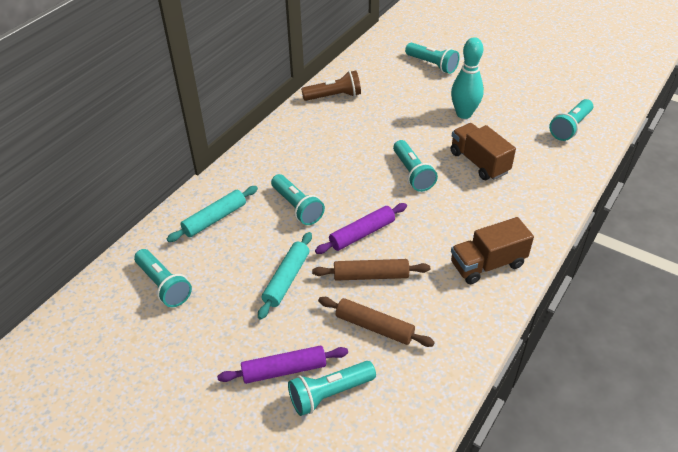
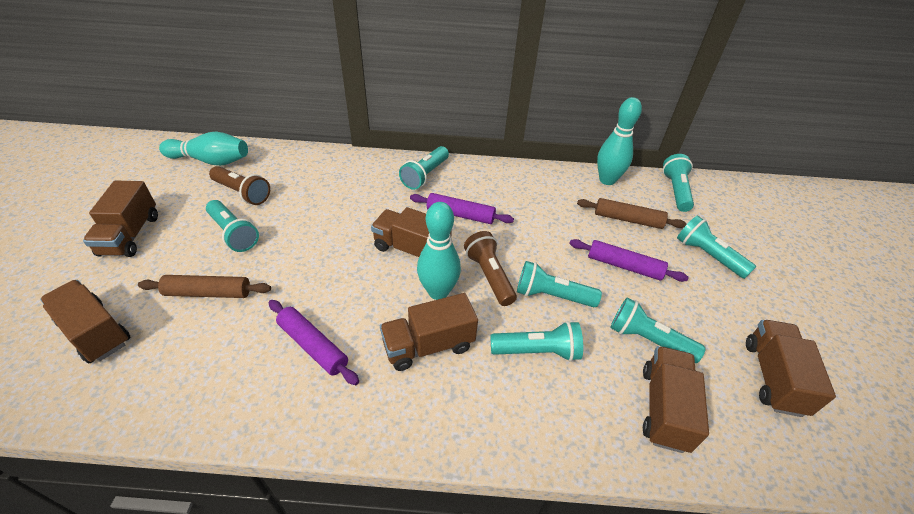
brown flashlight: [301,71,361,101] = 1 -> [209,166,270,205] [464,231,517,306] = 2
brown truck: [451,123,516,180] [451,217,534,284] = 2 -> [40,280,131,363] [83,180,158,257] [371,207,452,257] [380,293,478,371] [643,346,709,453] [746,320,836,417] = 6
purple rolling pin: [217,346,348,384] [315,203,407,254] = 2 -> [269,300,359,385] [410,193,514,224] [569,239,689,282] = 3
turquoise bowling pin: [451,37,484,119] = 1 -> [159,132,248,166] [417,202,461,300] [597,97,642,185] = 3
turquoise flashlight: [134,249,192,307] [271,174,325,225] [288,361,376,416] [393,140,438,192] [405,43,460,74] [549,99,593,141] = 6 -> [206,200,259,252] [399,146,449,190] [490,321,583,361] [517,261,602,307] [610,298,706,363] [663,154,694,212] [677,216,756,279] = 7
turquoise rolling pin: [167,186,258,242] [258,232,312,320] = 2 -> none = 0

